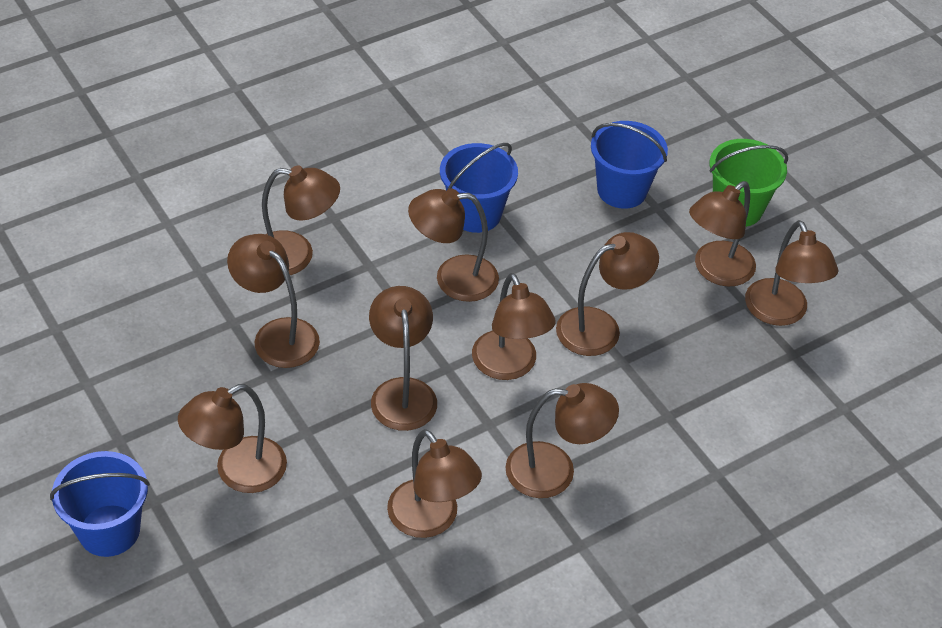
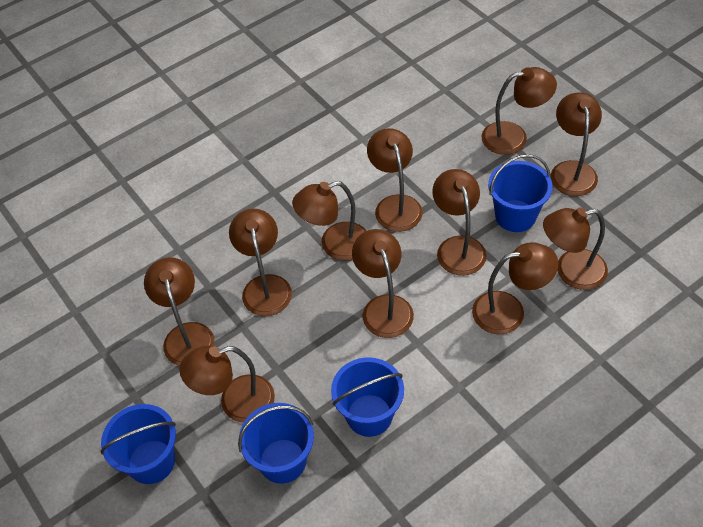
blue bucket: [50,451,150,557] [440,143,518,233] [591,121,668,209] = 3 -> [101,404,176,484] [238,403,314,484] [331,357,404,437] [488,154,553,232] = 4
green bucket: [709,139,788,227] = 1 -> none = 0

